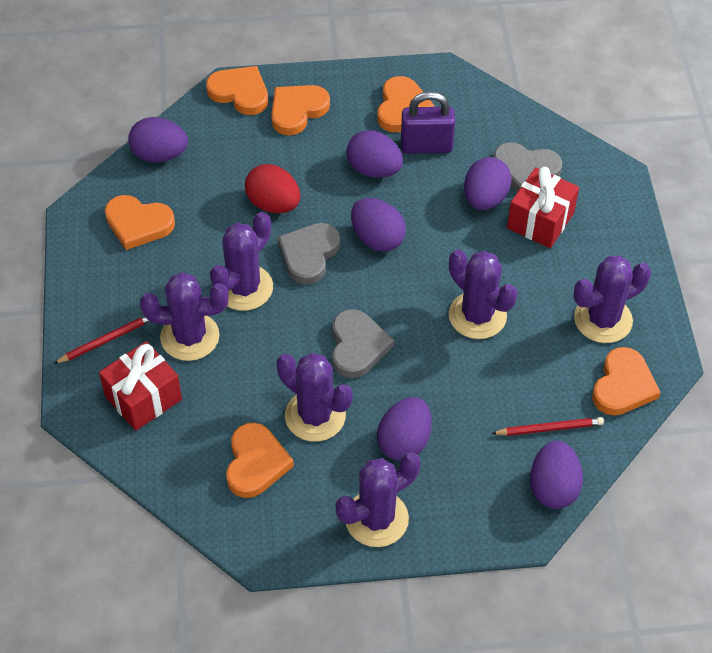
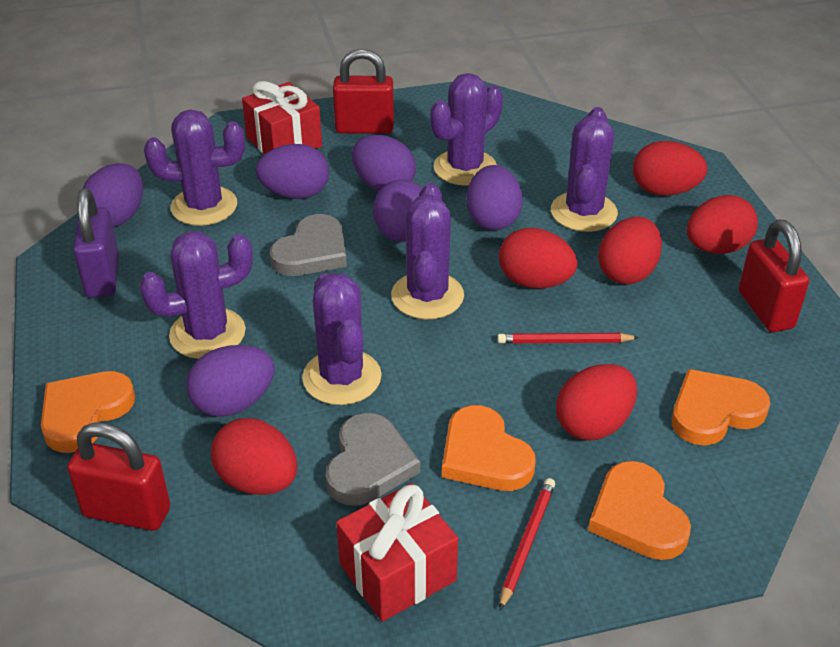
grey heart: [278,223,340,285] [332,309,394,378] [493,142,562,192] = 3 -> [270,214,347,276] [326,413,420,505] = 2
orange heart: [105,195,175,250] [206,66,268,115] [226,423,294,498] [271,85,330,135] [377,76,435,132] [592,347,661,416] = 6 -> [41,371,135,453] [442,405,536,491] [588,461,691,560] [672,369,770,445] = 4
red egg: [245,164,300,213] = 1 -> [211,418,297,495] [499,228,578,289] [556,364,637,441] [598,217,662,284] [633,141,708,196] [687,195,758,254] = 6
red padlock: none = 0 -> [67,422,170,531] [333,49,394,134] [739,220,809,332] = 3

